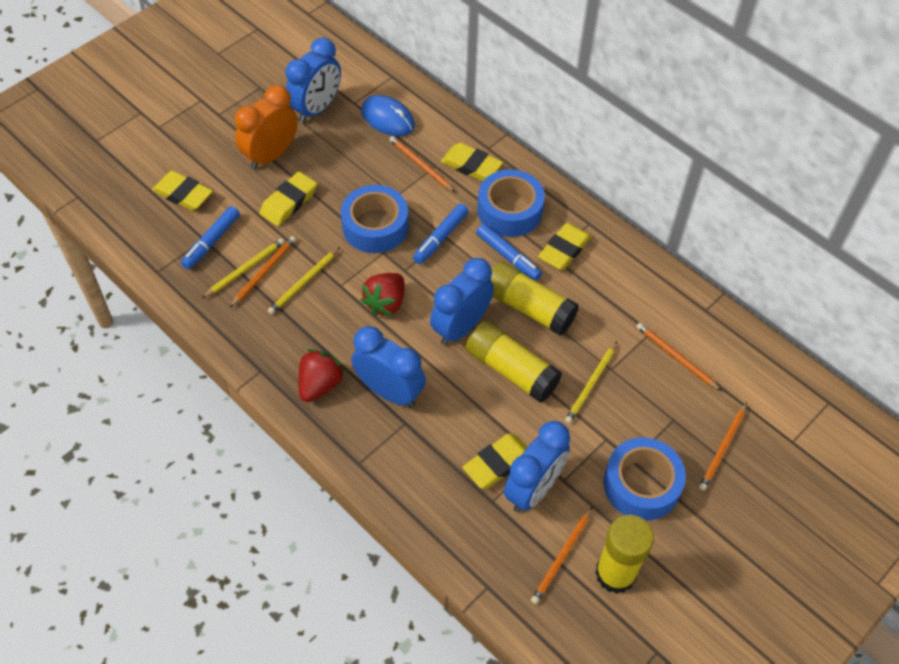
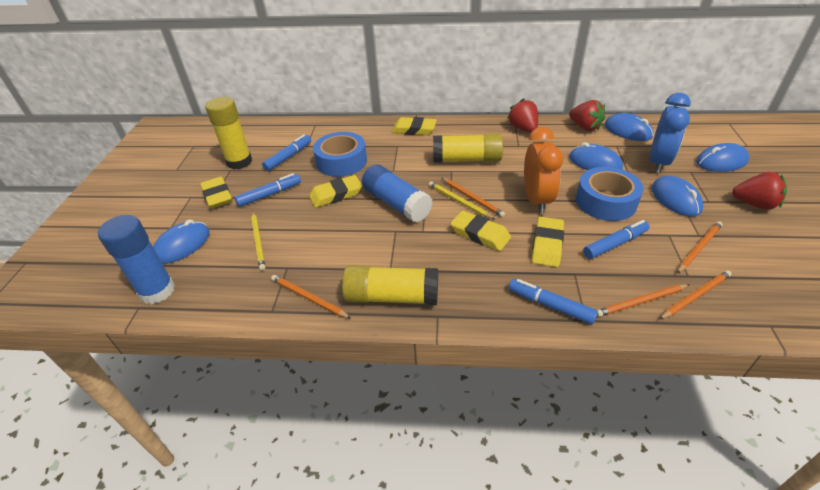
blue clock: [286,38,341,123] [351,326,426,407] [430,258,494,346] [504,421,570,512] = 4 -> [650,93,691,173] = 1
blue glue stick: none = 0 -> [98,215,175,304] [362,164,433,223] = 2
blue marker: [181,206,240,270] [413,204,469,264] [476,224,542,281] = 3 -> [235,173,301,207] [262,134,311,171] [509,279,598,325] [583,220,650,259] = 4
blue mouse: [361,95,415,136] = 1 -> [153,219,210,264] [569,142,623,170] [604,113,654,141] [652,176,703,217] [696,143,750,172] = 5
blue tape: [341,185,408,253] [477,169,545,237] [604,437,686,521] = 3 -> [313,132,367,177] [576,167,644,221] = 2
red strawberry: [298,349,345,402] [360,273,404,316] = 2 -> [507,98,538,132] [569,100,605,131] [732,172,787,210] = 3
yellow pencil: [202,238,284,298] [268,247,340,314] [565,342,617,424] = 3 -> [251,211,265,271] [429,181,495,220] = 2

